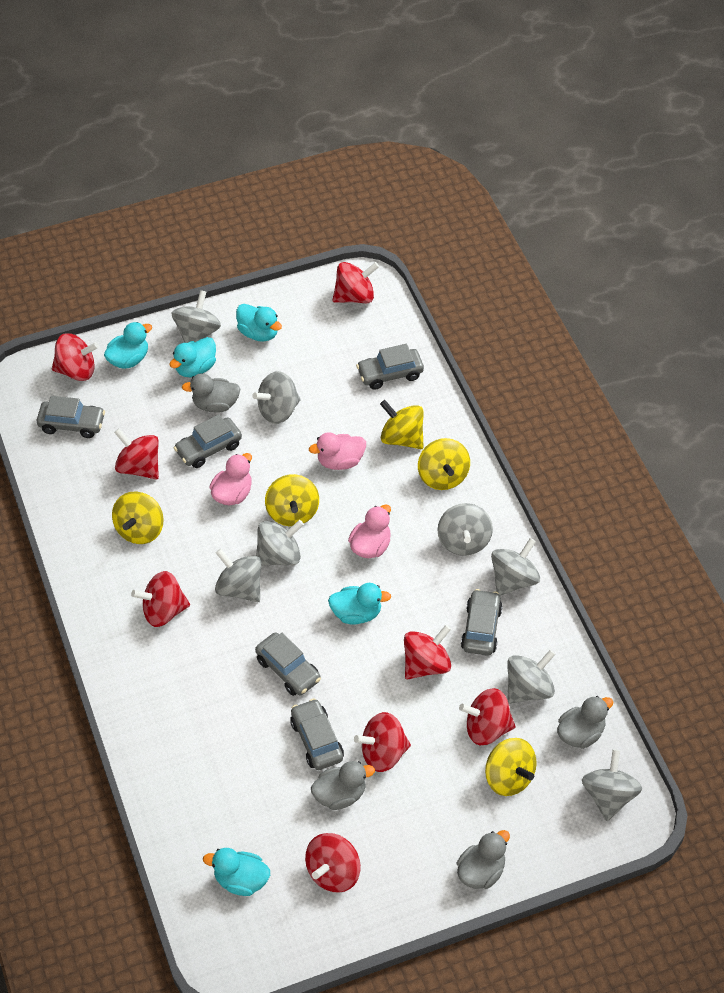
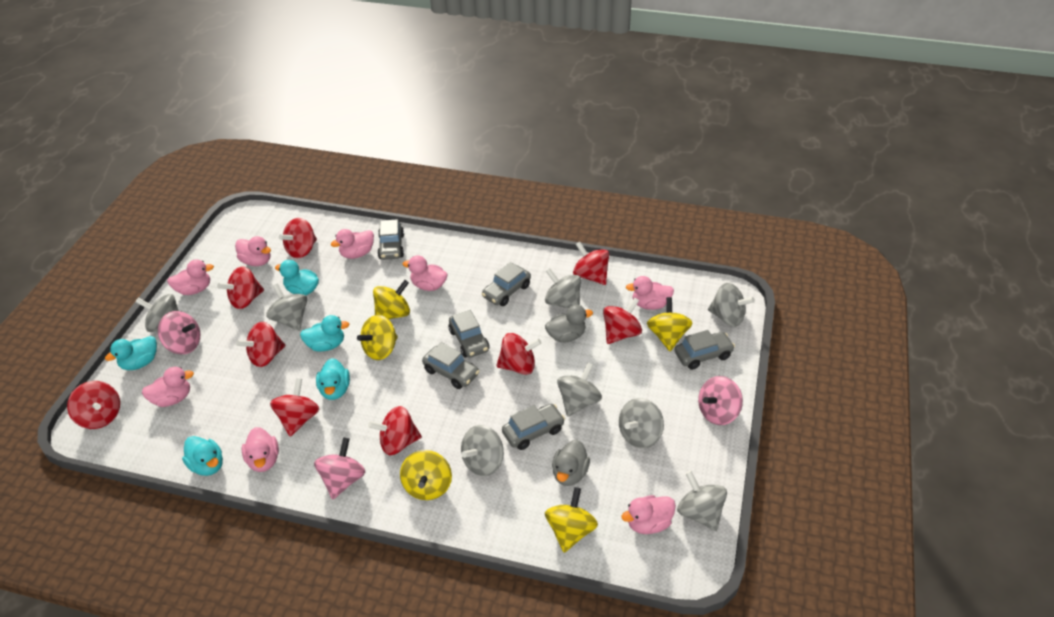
grey duck: [182,373,241,413] [311,761,375,810] [457,830,510,889] [557,696,613,749] = 4 -> [545,305,593,343] [552,440,590,486] = 2
pink duck: [210,453,252,505] [309,432,366,470] [348,504,391,558] = 3 -> [142,367,194,407] [167,260,214,295] [235,236,271,266] [242,427,279,472] [331,229,374,259] [402,255,448,291] [621,495,676,534] [626,276,674,310] = 8
pink spinning top: none = 0 -> [158,311,200,354] [314,438,365,499] [698,376,743,425] = 3
red spinning top: [52,333,99,381] [114,428,159,480] [131,571,190,627] [305,833,361,893] [332,262,379,303] [354,712,411,772] [404,625,451,679] [459,688,516,745] = 8 -> [67,381,120,429] [217,266,264,309] [236,322,285,367] [270,378,319,436] [279,218,317,258] [368,406,422,455] [496,333,541,375] [573,242,609,285] [603,298,642,344] = 9

